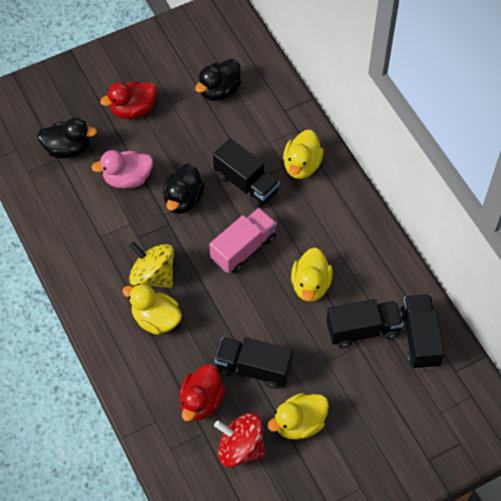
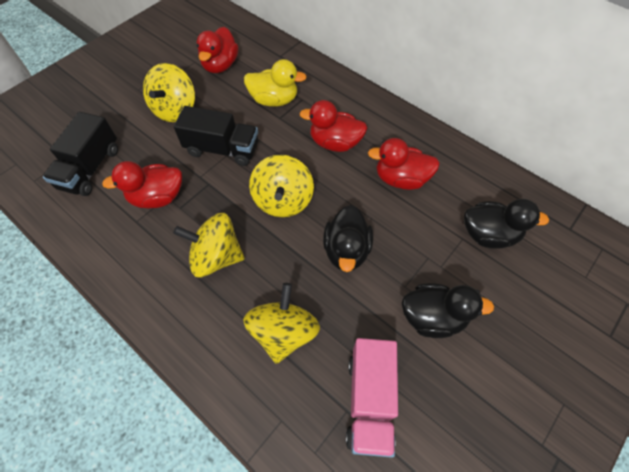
black truck: [213,138,280,208] [215,337,293,389] [326,299,404,348] [400,294,445,369] = 4 -> [43,112,118,196] [174,106,258,166] = 2
pink duck: [91,150,153,188] = 1 -> none = 0
red duck: [100,81,157,119] [179,364,225,421] = 2 -> [102,161,182,208] [197,27,239,73] [299,100,368,152] [368,138,440,190] = 4
red spinning top: [214,413,266,467] = 1 -> none = 0
yellow duck: [122,284,182,335] [267,393,329,440] [283,130,324,179] [291,247,333,302] = 4 -> [244,59,307,107] = 1
yellow spinning top: [129,241,174,288] = 1 -> [143,63,195,122] [173,213,245,277] [243,283,320,364] [249,155,314,217] = 4

